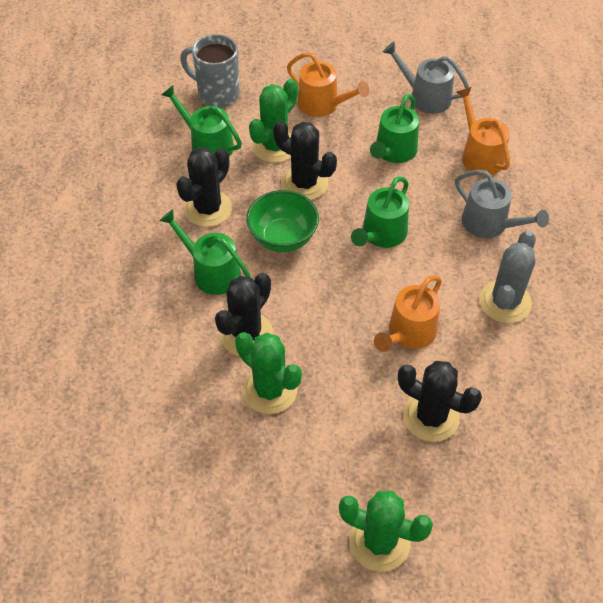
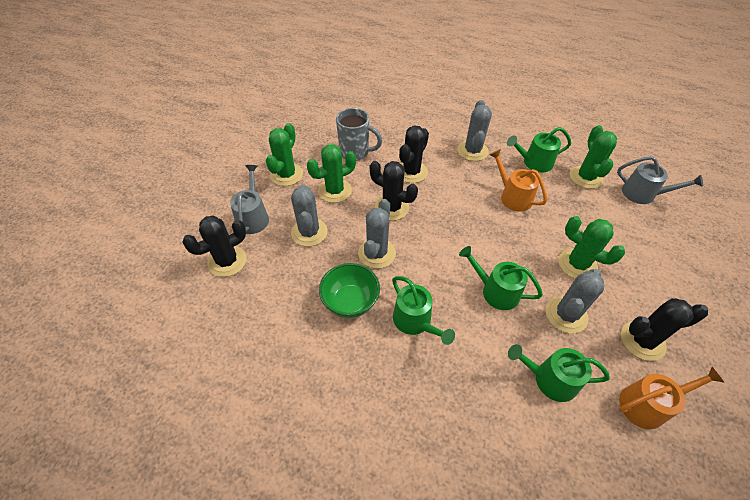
green cactus: [235,332,302,414] [249,79,298,163] [339,491,433,572] = 3 -> [266,123,303,186] [307,144,356,203] [558,216,625,279] [569,125,617,189] = 4
grey cactus: [479,230,536,323] = 1 -> [291,184,328,247] [358,199,396,269] [457,100,492,161] [546,269,604,333] = 4
orange watering can: [287,52,369,117] [374,275,442,352] [457,87,510,176] = 3 -> [490,149,547,212] [619,367,725,429] = 2

